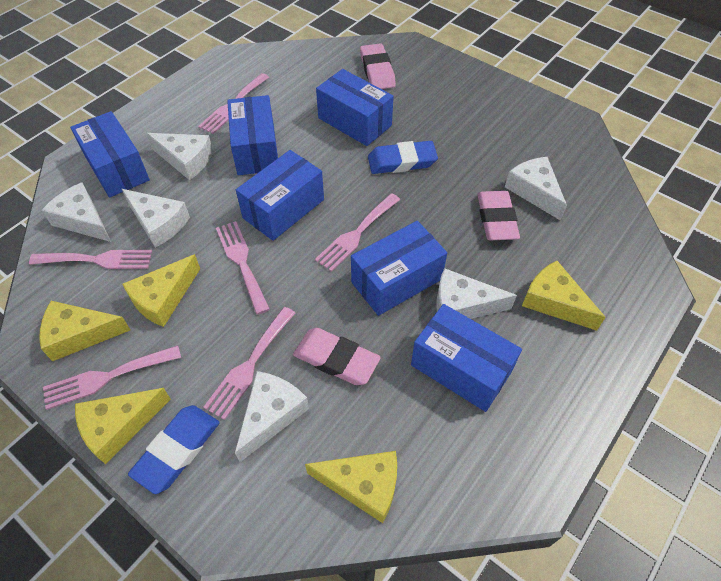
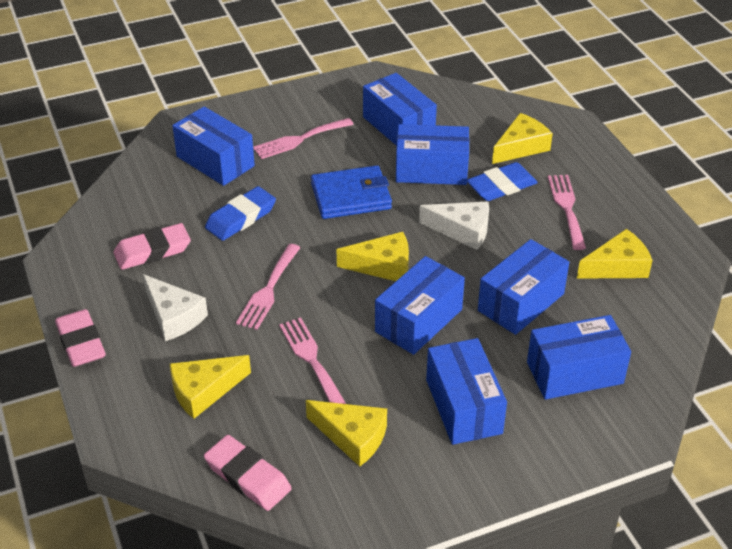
blue box: [70,111,150,198] [227,95,278,175] [236,150,324,241] [316,69,393,146] [351,221,447,316] [411,304,522,412] = 6 -> [172,107,255,186] [363,73,437,146] [375,256,465,355] [396,124,469,185] [426,338,507,445] [478,239,569,335] [527,315,631,400] = 7
blue wallet: none = 0 -> [311,165,392,219] = 1
pink fork: [29,250,152,269] [43,345,181,410] [198,73,269,134] [203,307,295,420] [216,221,270,315] [315,193,400,272] = 6 -> [236,244,301,330] [253,118,354,159] [279,318,346,404] [548,175,586,250] = 4
white cheese: [41,183,111,242] [122,189,190,248] [146,133,213,180] [235,371,309,462] [436,268,517,319] [505,157,567,221] = 6 -> [143,274,208,341] [419,201,489,250] = 2

